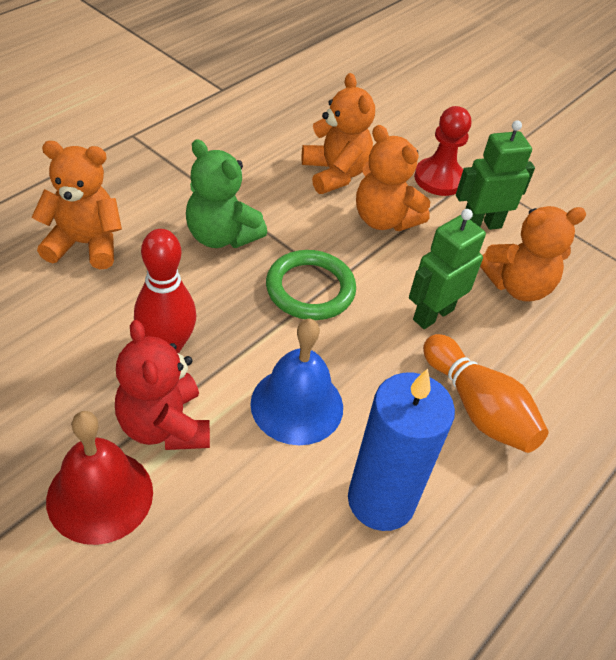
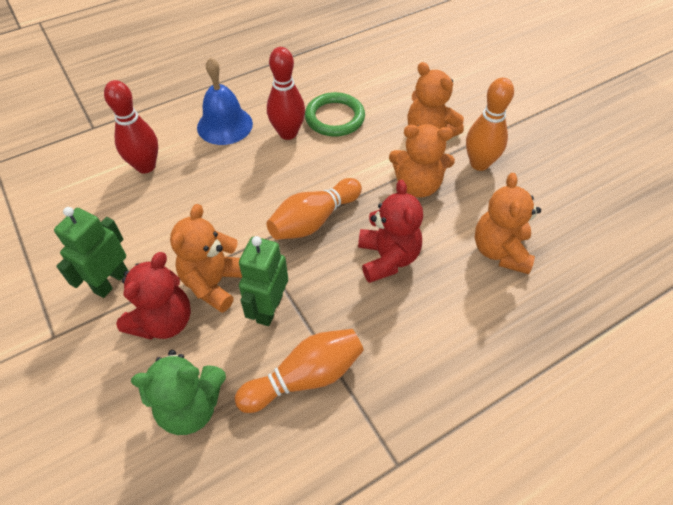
blue candle: [348,369,455,531] = 1 -> none = 0
orange bowling pin: [423,334,549,453] = 1 -> [235,329,364,413] [267,178,362,240] [466,78,514,171] = 3
red bell: [46,411,153,545] = 1 -> none = 0
red bowling pin: [134,229,196,353] = 1 -> [104,80,158,173] [267,47,305,140] = 2
red pawn: [414,106,471,196] = 1 -> none = 0
red teddy bear: [115,320,210,450] = 1 -> [116,252,191,340] [358,180,423,283] = 2

